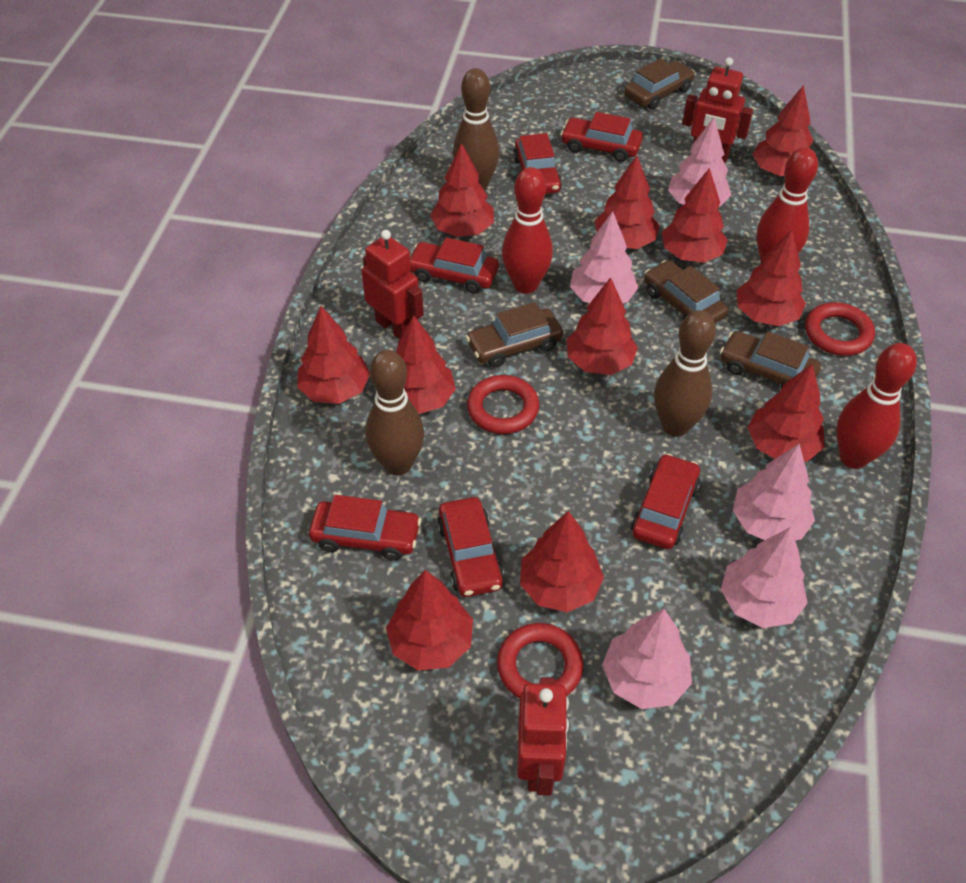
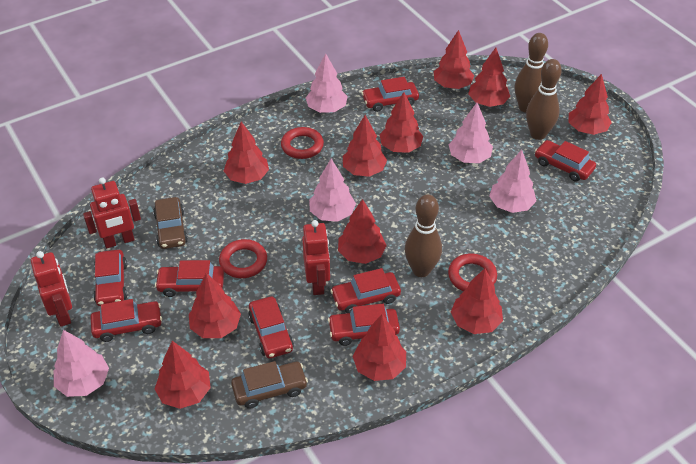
brown car: [466,302,563,368] [624,58,695,110] [644,260,728,323] [720,331,821,388] = 4 -> [153,197,188,249] [231,361,308,409] = 2
red bowling pin: [502,167,553,294] [757,147,818,264] [836,343,917,469] = 3 -> none = 0
red car: [309,495,421,561] [410,237,499,294] [437,497,504,597] [513,133,562,194] [560,112,643,162] [631,454,700,549] = 6 -> [90,299,162,342] [93,250,127,306] [155,260,224,297] [248,296,294,358] [328,304,400,346] [330,268,401,313] [361,77,419,112] [535,140,596,182] = 8

